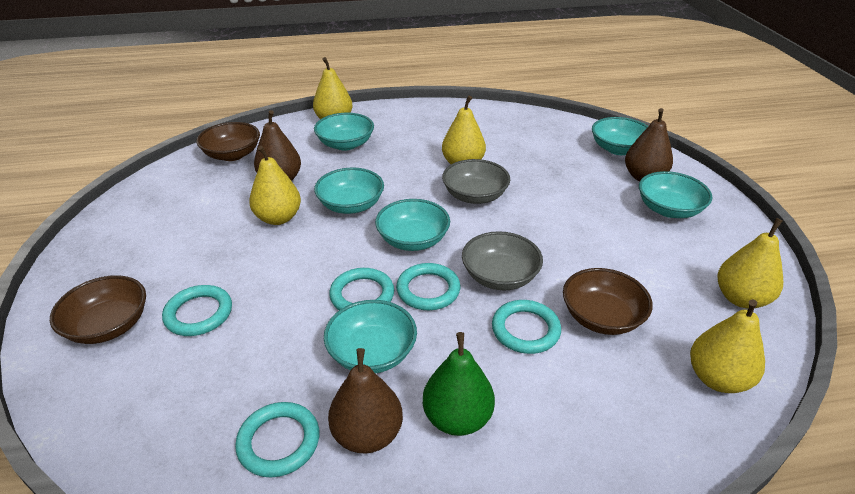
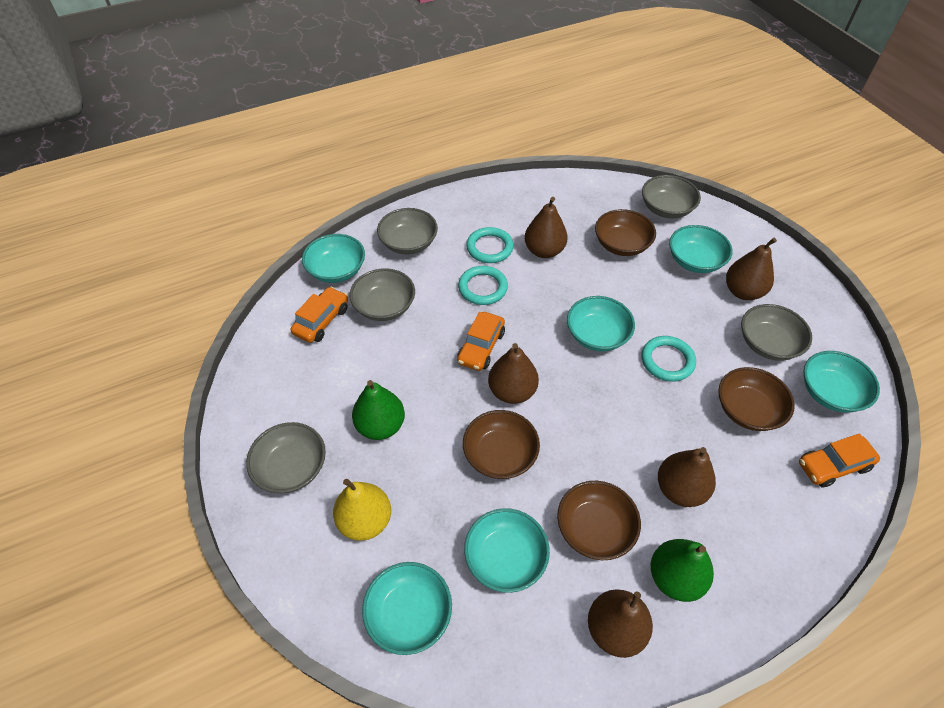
brown bowl: [50,275,146,344] [196,122,260,161] [563,268,653,335] = 3 -> [463,410,540,479] [557,481,641,560] [595,209,656,256] [718,367,795,431] = 4
brown pear: [254,110,301,181] [328,348,403,453] [625,108,673,181] = 3 -> [488,343,539,404] [525,197,568,258] [588,590,653,658] [658,447,716,507] [726,238,777,300] = 5
green pear: [423,332,495,436] = 1 -> [352,380,405,440] [651,539,714,602] = 2
grey bowl: [442,159,510,204] [462,231,543,290] = 2 -> [246,422,326,493] [350,268,415,321] [377,208,438,254] [642,175,701,218] [741,304,812,361] = 5
orange car: none = 0 -> [291,287,348,343] [457,312,505,371] [799,433,880,488] = 3
turquoise ring: [162,285,232,336] [235,402,319,478] [329,268,394,310] [396,263,460,310] [492,300,561,354] = 5 -> [458,266,508,305] [466,227,514,263] [641,336,696,382] = 3
yellow pear: [249,146,301,225] [313,57,353,119] [442,96,486,164] [690,299,765,393] [718,218,783,308] = 5 -> [333,479,391,541] = 1

